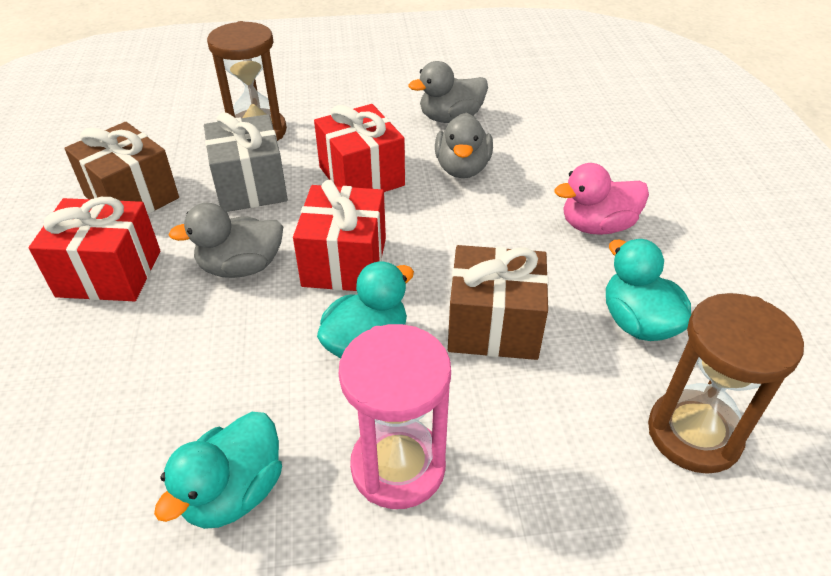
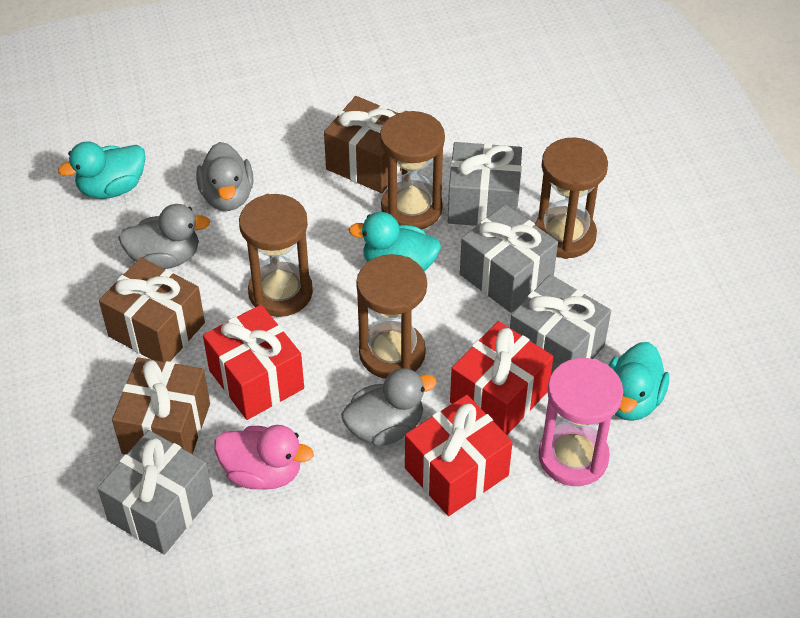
brown gift: [64,122,179,214] [448,245,549,360] = 2 -> [99,257,205,362] [112,357,210,454] [324,96,402,193] = 3
brown hourglass: [207,21,287,141] [648,293,804,474] = 2 -> [239,194,313,317] [356,254,427,379] [380,111,445,229] [535,137,608,259] = 4
grey gift: [204,112,288,212] = 1 -> [97,430,213,554] [448,142,522,226] [460,204,558,313] [510,274,611,375] = 4

